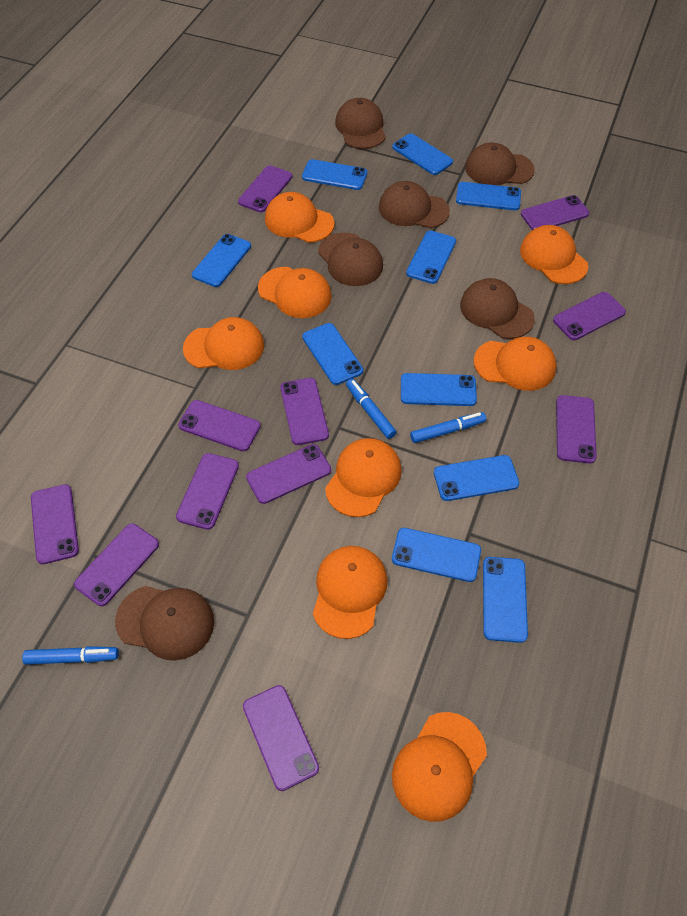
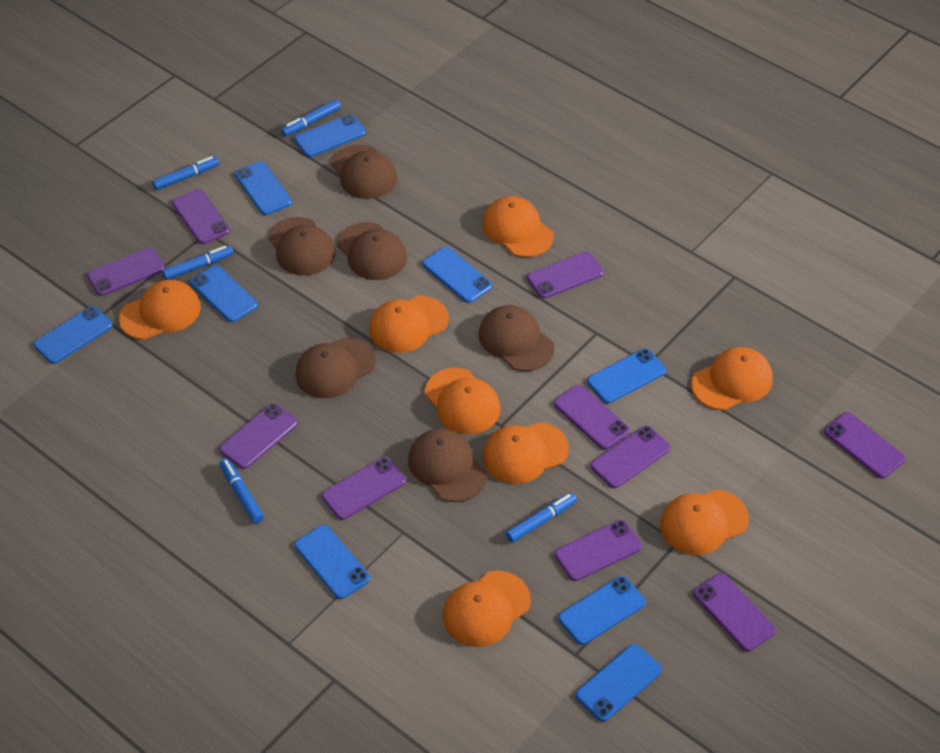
blue marker: [22,646,119,665] [346,379,397,439] [410,412,486,443] = 3 -> [152,156,219,190] [162,245,233,280] [220,458,264,523] [281,99,341,136] [506,493,577,542] = 5
blue phone: [192,234,251,287] [302,159,367,190] [302,323,363,385] [392,133,453,175] [392,528,481,582] [401,373,477,406] [406,231,456,284] [434,455,520,501] [456,182,521,210] [483,557,528,643] = 10 -> [34,306,113,364] [190,265,258,322] [235,161,292,215] [294,114,366,157] [295,525,370,599] [422,247,492,303] [558,576,646,645] [575,644,662,722] [587,348,666,404] = 9
purple phone: [31,484,79,564] [74,523,159,606] [176,453,239,530] [178,400,261,451] [238,165,292,212] [243,685,319,791] [246,444,331,504] [280,378,329,445] [521,195,590,230] [553,292,626,340] [556,395,597,463] = 11 -> [87,247,165,296] [172,189,230,244] [219,403,298,469] [322,457,406,520] [527,251,604,299] [554,385,630,450] [555,520,642,581] [591,426,670,488] [693,573,776,651] [824,412,905,478] = 10

